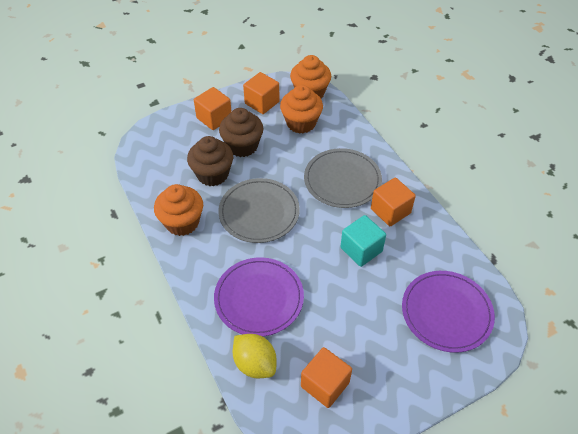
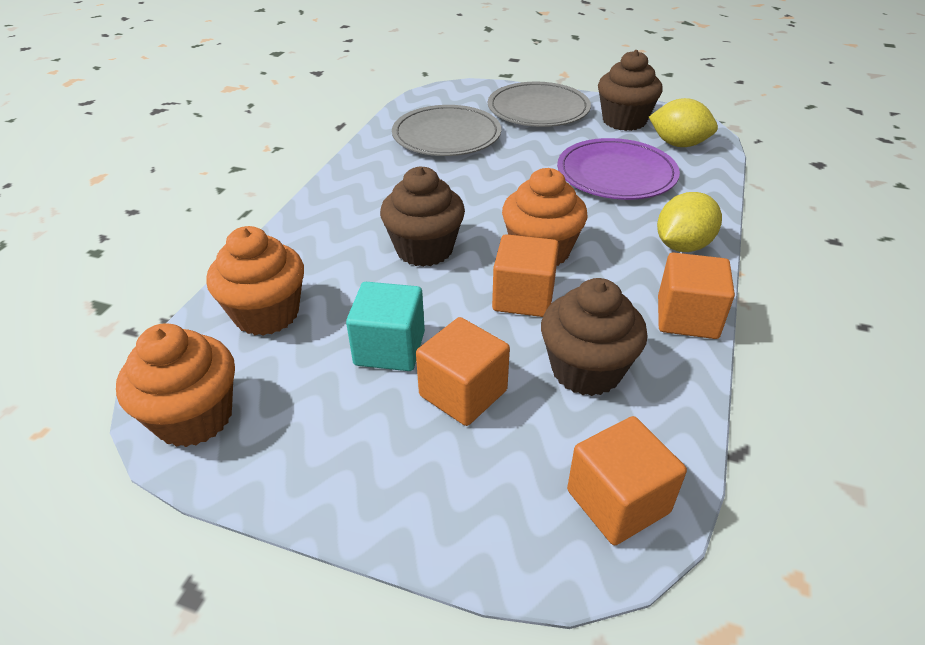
brown cupcake: [187,136,233,186] [219,108,264,157] = 2 -> [380,166,465,267] [541,278,648,396] [598,50,663,131] = 3
purple plate: [214,257,304,337] [402,271,495,353] = 2 -> [557,138,680,200] = 1
yellow lemon: [233,334,277,378] = 1 -> [649,98,718,147] [657,192,722,252] = 2

